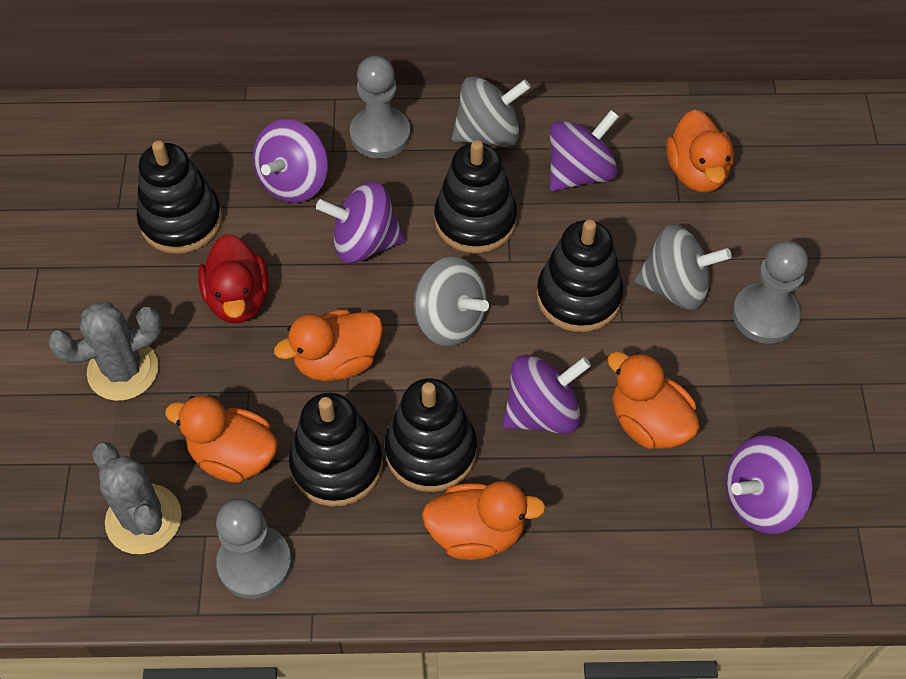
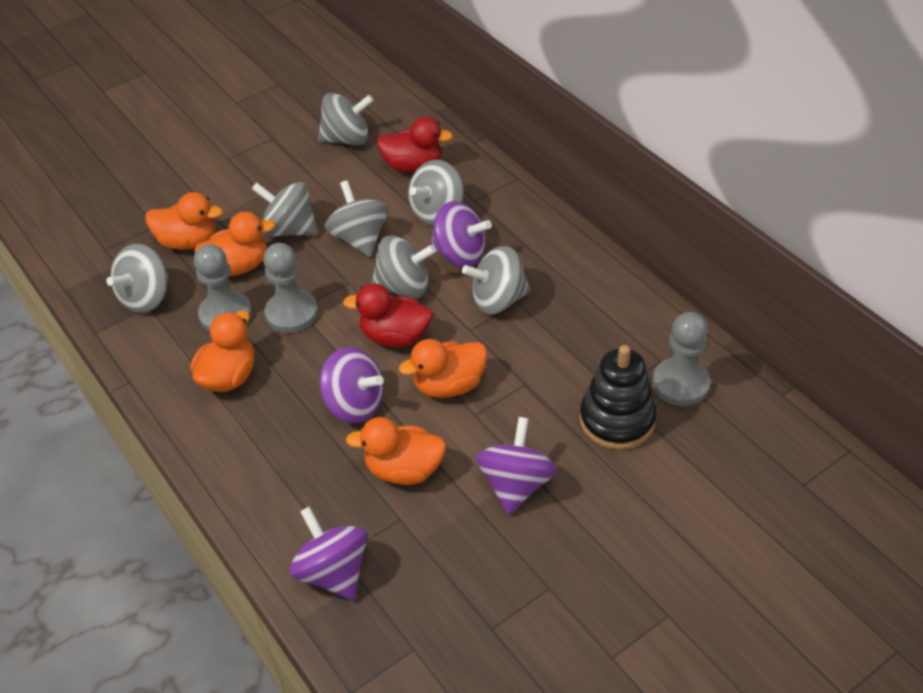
black stacking toy: [137,140,222,254] [289,393,383,507] [385,378,477,492] [434,140,517,254] [537,220,624,332] = 5 -> [579,345,657,450] = 1
grey cactus: [48,302,162,401] [92,443,182,554] = 2 -> none = 0
grey spinning top: [414,256,489,346] [452,76,531,147] [635,224,732,310] = 3 -> [107,244,169,313] [252,182,318,237] [318,93,374,145] [325,180,388,257] [371,235,437,299] [408,160,464,226] [462,246,531,315] = 7
purple spinning top: [253,119,328,203] [316,182,405,263] [503,355,591,434] [550,110,619,191] [725,435,813,534] = 5 -> [289,506,367,600] [320,347,384,423] [430,201,492,267] [476,417,557,515] = 4
red duck: [198,234,269,323] = 1 -> [343,283,433,348] [376,117,453,173] = 2

